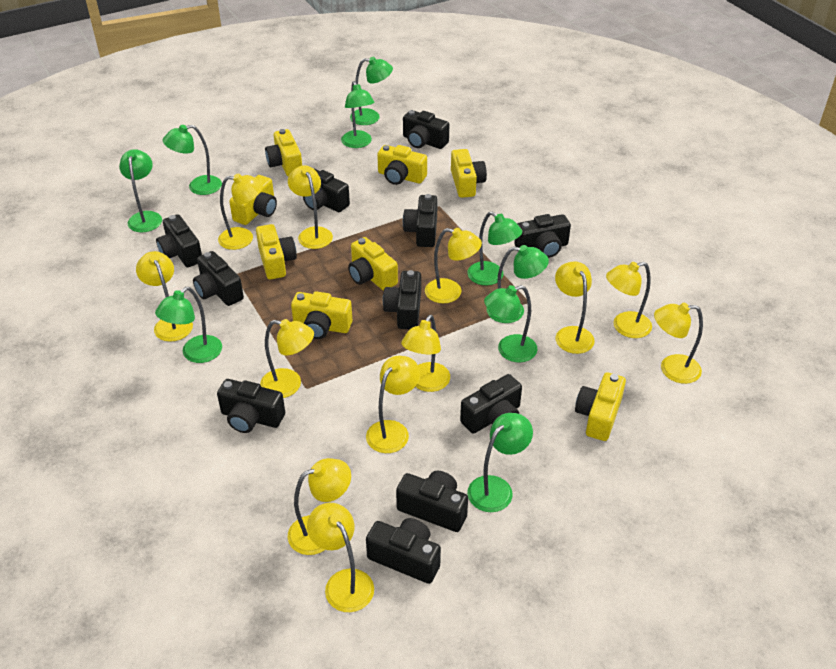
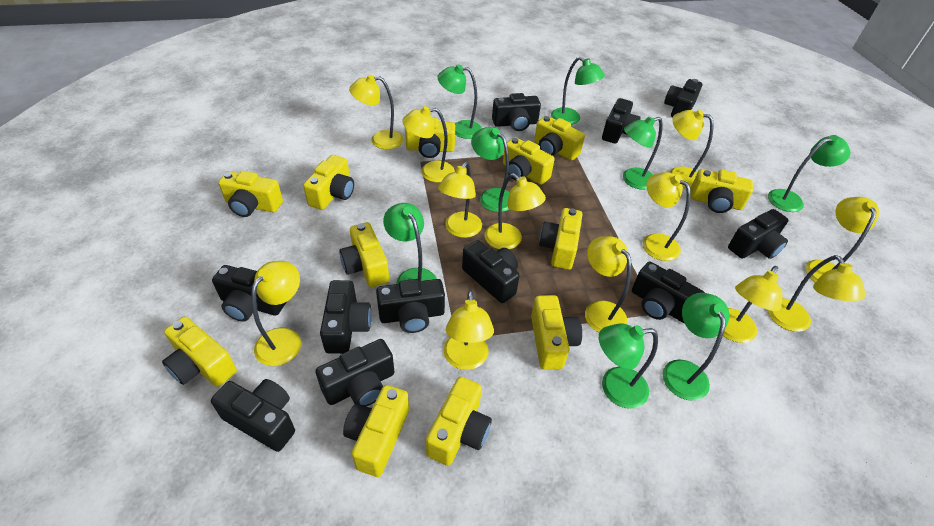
green lamp: [119,149,162,232] [155,287,222,363] [163,125,222,195] [341,81,374,148] [350,57,393,125] [467,212,522,285] [467,413,533,512] [484,285,537,362] [486,245,549,323] = 9 -> [383,203,437,284] [437,64,482,139] [471,127,510,212] [551,57,605,125] [599,323,658,409] [623,117,663,190] [663,293,730,401] [768,135,851,212] = 8
yellow camera: [229,175,277,225] [256,224,297,279] [265,129,302,176] [291,291,352,339] [348,237,398,291] [377,145,427,185] [451,149,487,198] [575,372,626,441] = 8 -> [162,316,237,387] [218,171,283,217] [303,155,354,210] [339,222,389,287] [343,385,409,477] [405,118,455,158] [426,377,492,466] [503,137,555,185] [531,295,582,370] [534,116,585,160] [539,208,582,270] [690,169,753,213] = 12

